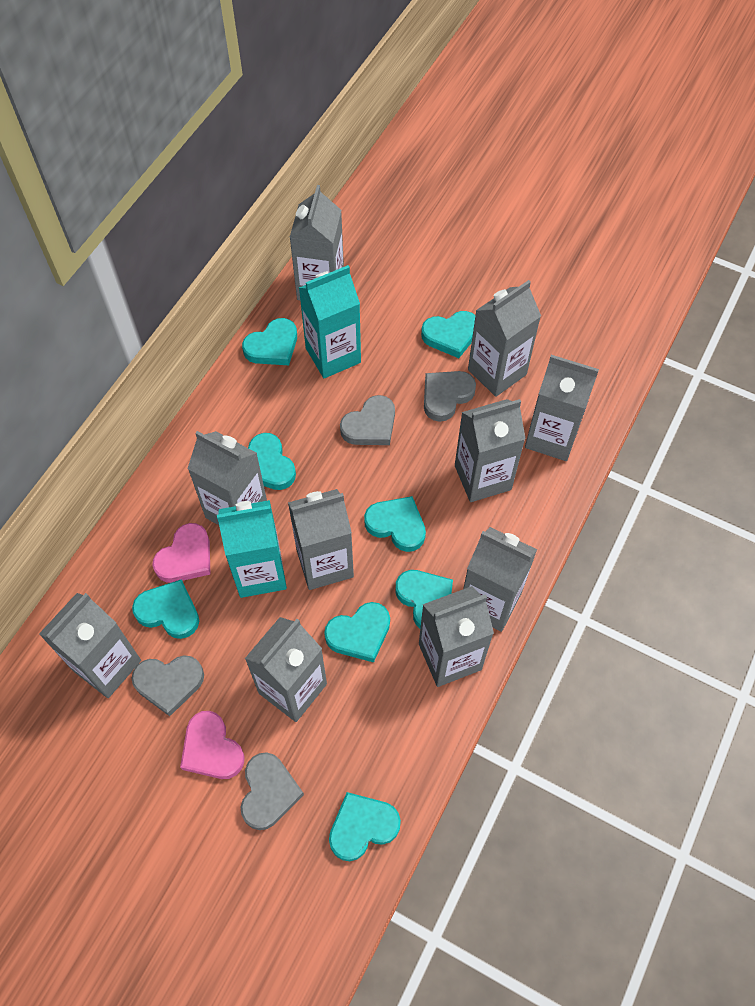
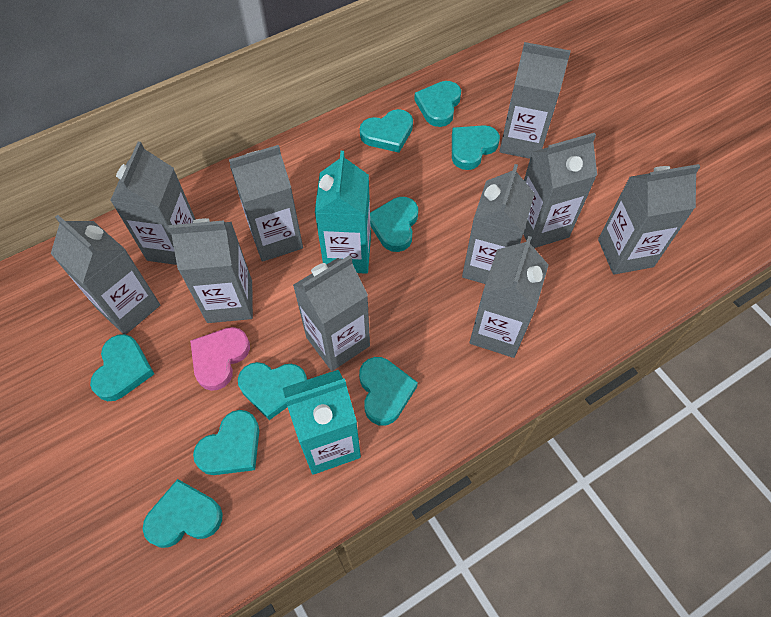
grey heart: [131,655,204,716] [241,752,304,830] [340,395,395,445] [424,371,476,422] = 4 -> none = 0
pink heart: [152,523,210,583] [180,711,245,779] = 2 -> [190,327,250,391] = 1
turquoise heart: [132,579,199,639] [242,318,297,365] [248,433,296,490] [324,602,390,663] [329,792,401,861] [364,496,426,552] [395,570,453,628] [421,311,476,358] = 8 -> [90,334,154,401] [143,479,223,548] [193,410,259,475] [238,362,307,420] [359,357,418,425] [360,109,413,153] [370,197,418,252] [414,81,461,127] [452,125,500,170] = 9

